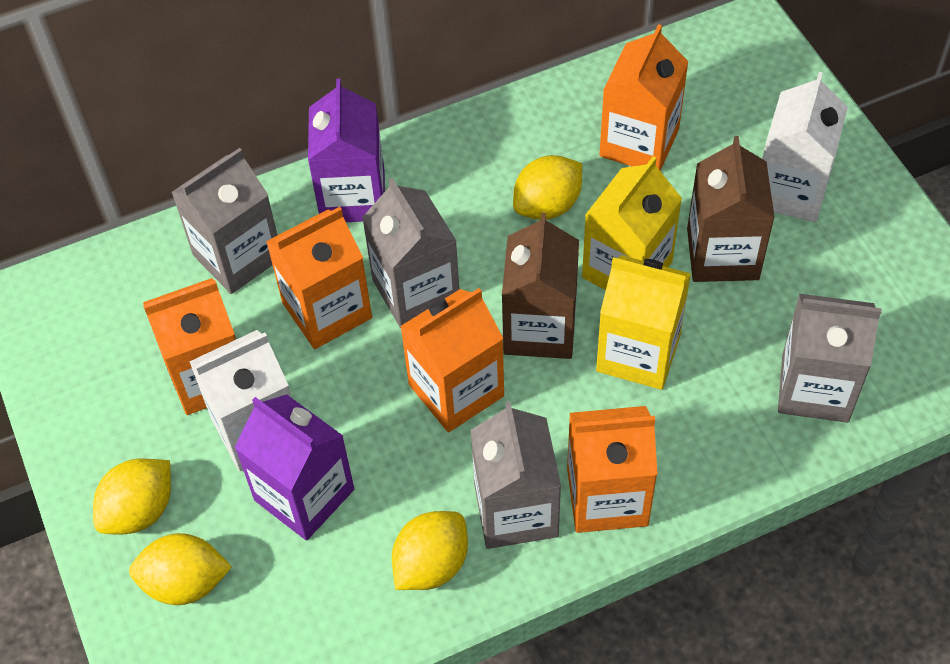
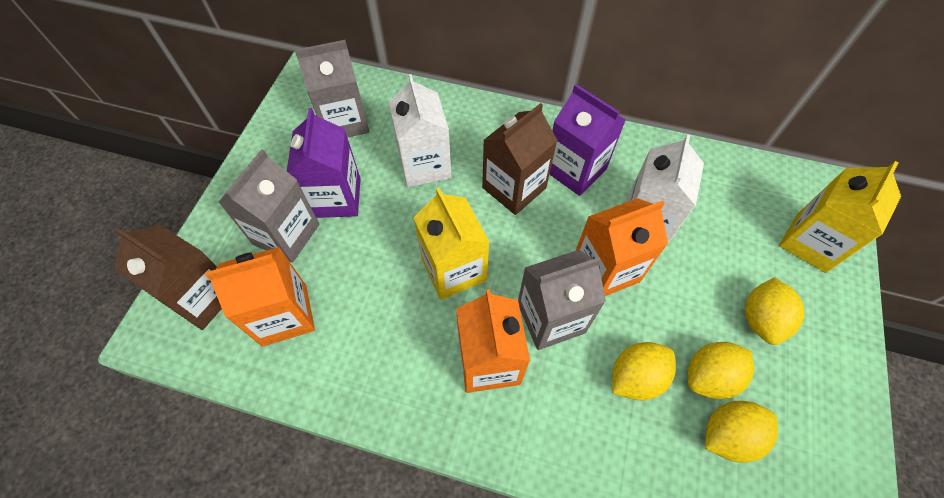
grey carton: [171,148,277,294] [362,178,459,328] [470,401,561,549] [778,294,882,423] = 4 -> [218,149,319,263] [295,40,369,138] [518,250,606,350] = 3
orange carton: [143,278,236,415] [266,207,372,349] [400,288,504,432] [567,406,658,533] [599,24,689,171] = 5 -> [205,247,315,347] [456,289,530,393] [575,198,668,296] = 3

